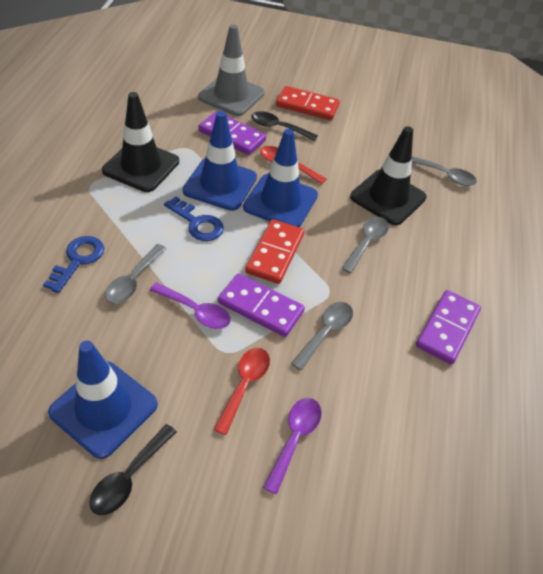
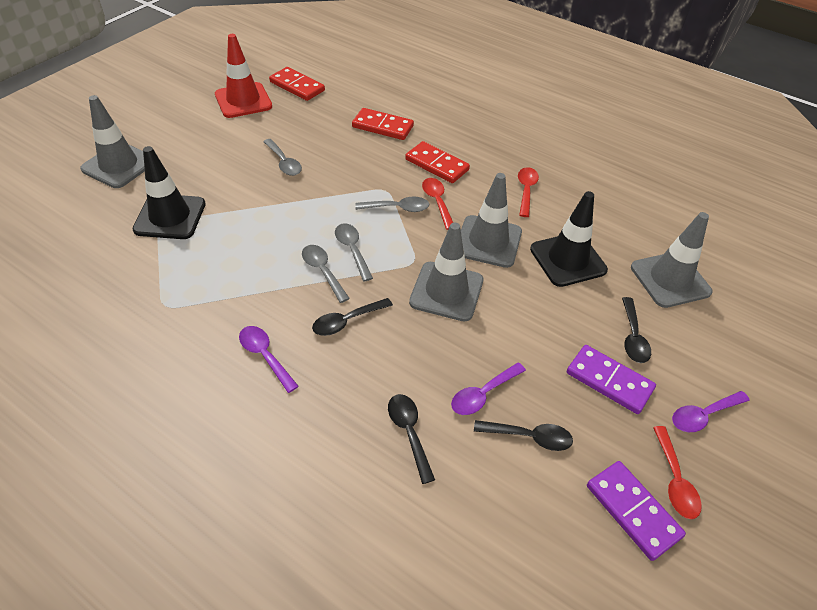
black spoon: [89,424,177,515] [251,111,318,141] = 2 -> [312,298,393,336] [388,394,435,484] [474,420,573,451] [622,297,651,363] = 4
blue key: [43,236,104,293] [164,196,224,241] = 2 -> none = 0
blue traffic cone: [48,341,158,459] [183,111,257,211] [243,129,318,227] = 3 -> none = 0
grey traffic cone: [198,24,265,116] = 1 -> [80,95,145,188] [409,223,483,321] [461,173,522,268] [631,212,712,308] = 4
purple domino: [198,111,266,155] [218,273,305,337] [416,290,481,364] = 3 -> [567,345,656,414] [587,461,686,561] = 2
purple spoon: [150,283,231,329] [263,398,321,494] = 2 -> [239,326,299,393] [451,362,526,415] [672,391,750,432] = 3
red domino: [245,219,304,284] [276,86,340,120] = 2 -> [269,67,325,101] [352,108,414,140] [405,141,470,183] = 3
red spoon: [213,348,270,435] [260,146,326,184] = 2 -> [422,178,453,230] [518,167,539,217] [653,426,702,519] = 3
red traffic cone: none = 0 -> [215,34,272,118] = 1

